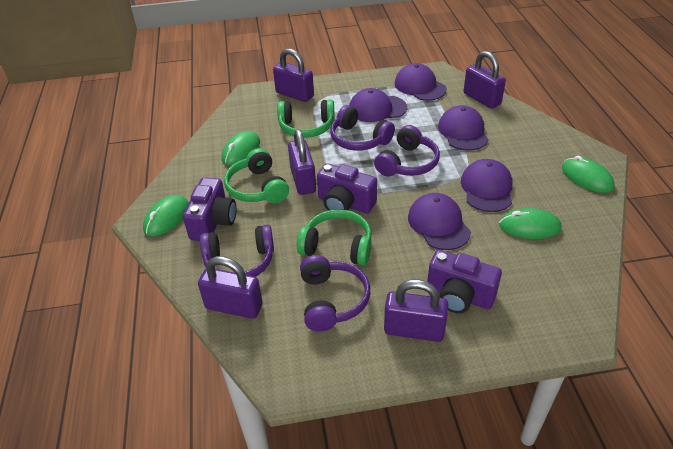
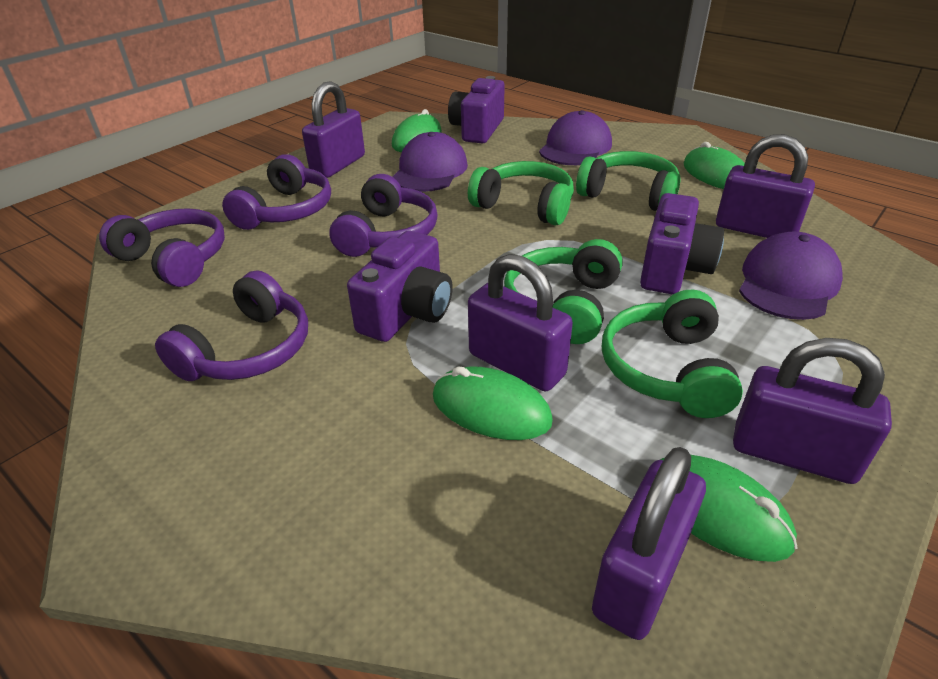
green headphones: [224,148,289,203] [277,100,335,138] [297,209,372,265] = 3 -> [468,161,574,226] [504,239,623,344] [576,151,681,211] [602,290,743,418] = 4
purple cap: [349,88,407,122] [395,63,447,101] [408,193,471,250] [438,105,488,151] [461,159,513,212] = 5 -> [393,132,468,192] [539,110,612,165] [739,231,843,320] = 3

